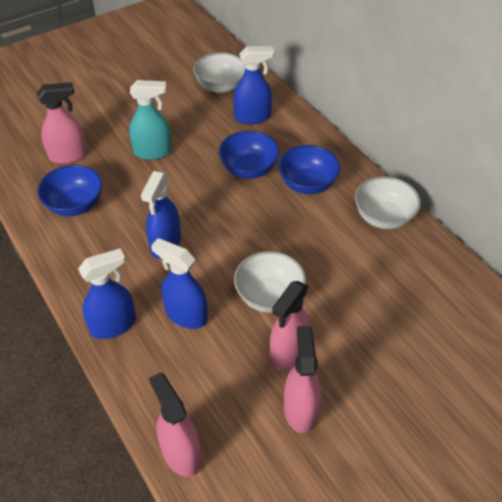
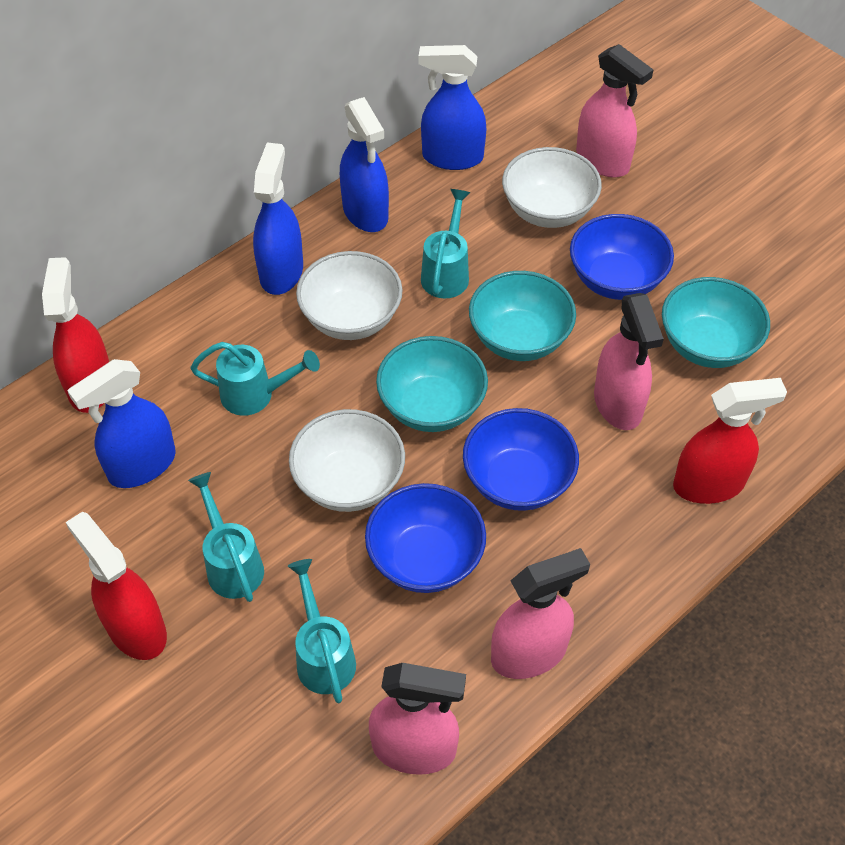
red spray bottle: none = 0 -> [42,257,109,413] [66,512,167,660] [673,378,787,504] = 3
turquoise bowl: none = 0 -> [376,336,488,432] [469,271,576,361] [662,277,770,368] = 3
turquoise spray bottle: [129,80,172,160] = 1 -> none = 0
turquoise watering can: none = 0 -> [188,472,264,602] [190,342,320,416] [288,559,356,704] [421,189,470,298] = 4

